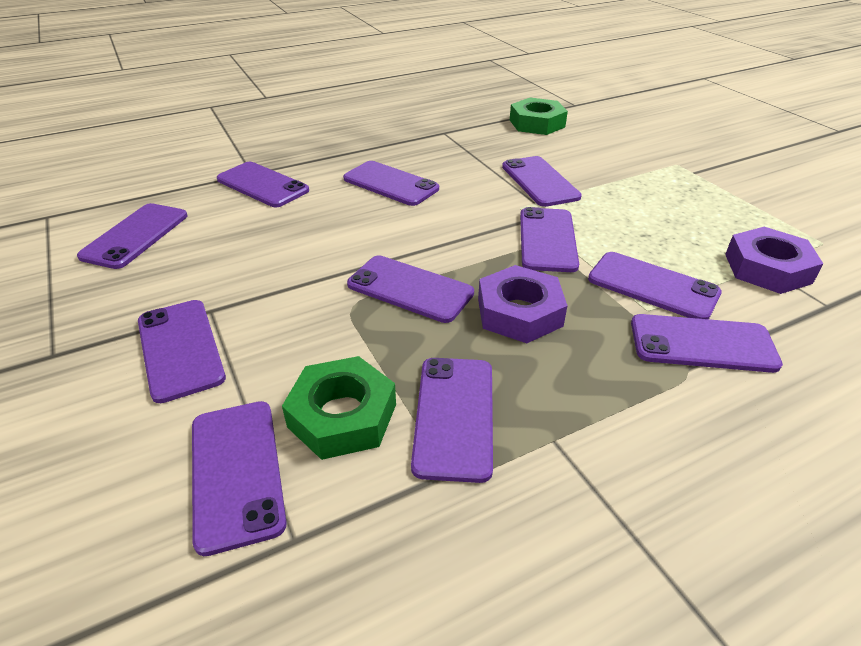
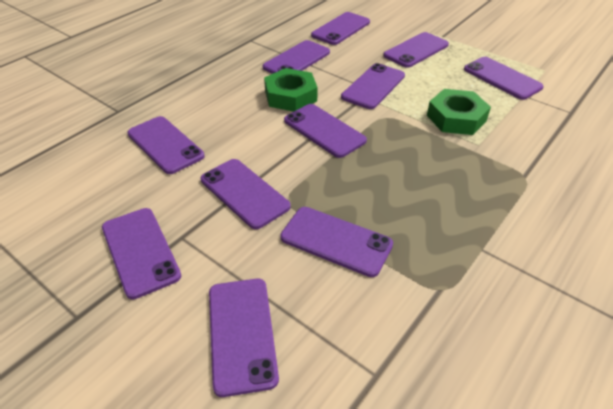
purple nut: [478,265,568,343] [725,227,823,294] = 2 -> none = 0

